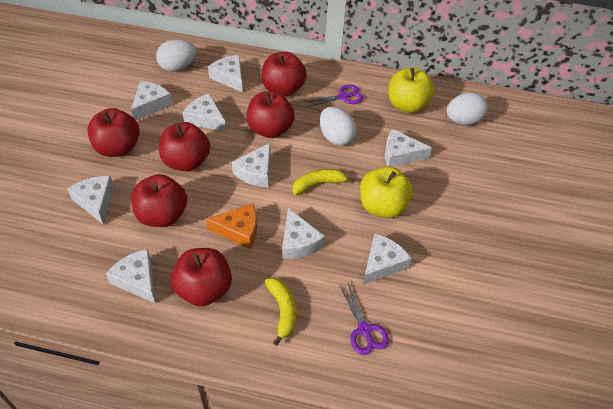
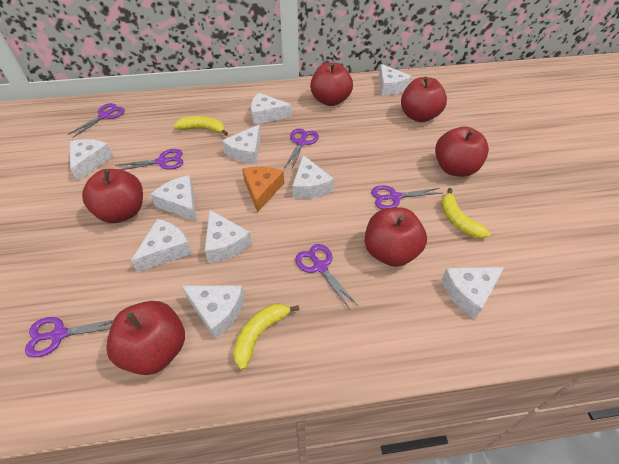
purple scissors: [304,84,364,107] [340,283,389,355] = 2 -> [25,317,114,358] [68,103,125,137] [115,149,183,170] [284,129,319,169] [295,244,358,309] [371,185,442,209] = 6
white cheese: [67,176,114,224] [106,249,155,303] [131,81,172,120] [182,93,226,131] [208,55,243,93] [232,143,270,188] [282,208,325,259] [363,234,412,285] [385,129,432,167] = 9 -> [70,139,113,181] [131,219,192,272] [150,175,197,222] [182,286,244,340] [205,210,252,263] [222,125,261,164] [251,93,292,125] [292,155,334,199] [379,64,412,95] [442,267,504,319] = 10
white egg: [156,39,197,72] [320,107,357,146] [447,92,488,125] = 3 -> none = 0
yellow apple: [360,166,413,218] [388,68,435,113] = 2 -> none = 0
yellow banana: [265,278,296,346] [292,169,354,195] = 2 -> [174,116,228,136] [233,303,299,370] [441,188,490,239] = 3

